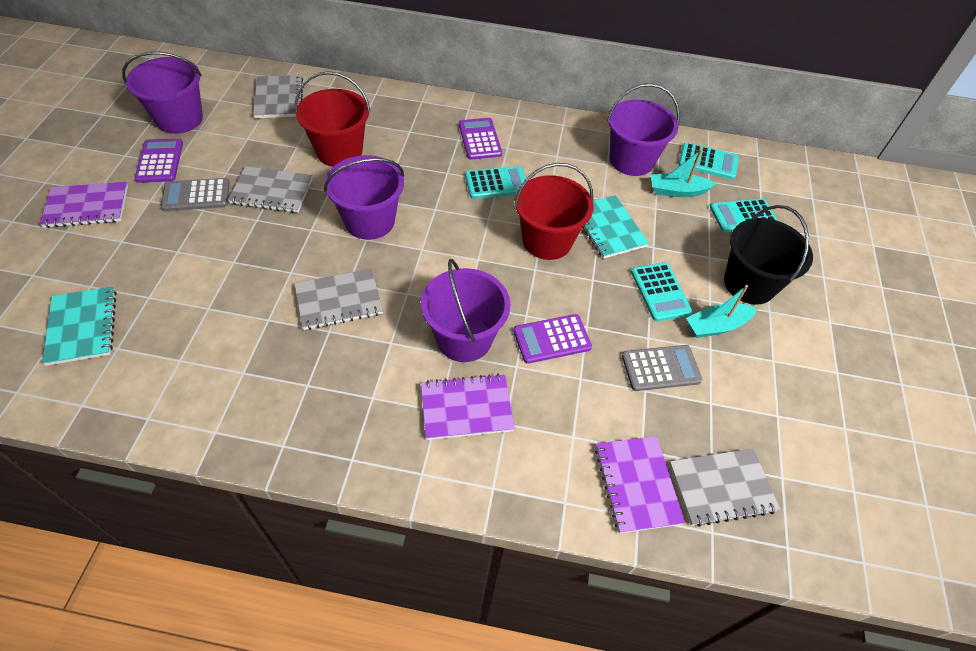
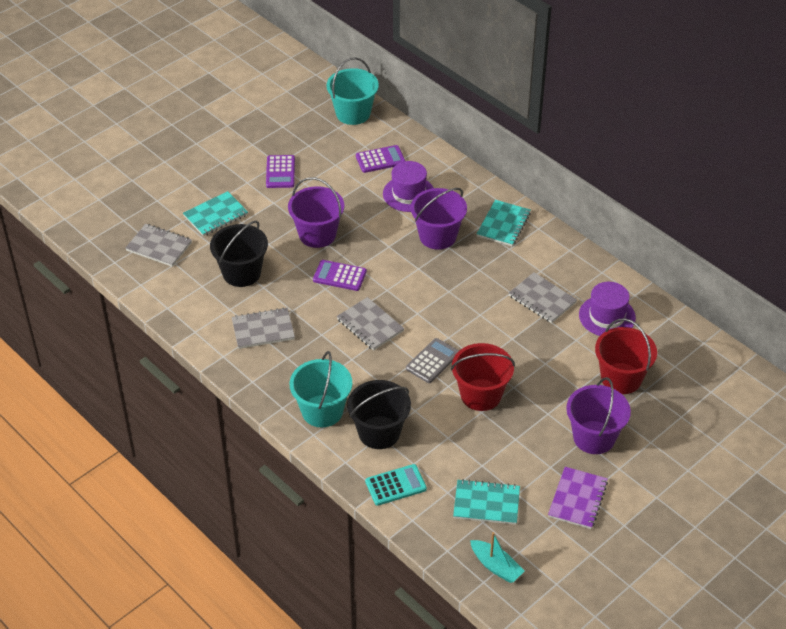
black bucket: [724,205,813,305] = 1 -> [210,221,268,287] [347,380,411,449] = 2
grey calculator: [161,178,230,211] [622,345,702,391] = 2 -> [406,338,459,383] = 1
purple bucket: [122,52,203,134] [324,155,404,240] [421,259,510,362] [607,83,680,176] = 4 -> [288,177,344,248] [411,188,467,250] [566,377,631,454] = 3
purple hat: none = 0 -> [383,161,433,212] [579,282,636,336] = 2
purple notebook: [40,182,128,228] [421,374,515,440] [595,436,685,534] = 3 -> [548,467,608,529] = 1
turquoise boat: [650,149,716,197] [686,285,757,338] = 2 -> [470,532,524,583] = 1
turquoise bucket: none = 0 -> [290,351,352,428] [326,57,379,125] = 2
turquoise calculator: [465,166,526,199] [631,263,693,321] [679,143,739,179] [710,198,778,232] = 4 -> [365,464,427,506] = 1
turquoise notebook: [42,286,117,366] [582,195,649,259] = 2 -> [183,191,248,236] [453,479,520,525] [477,200,531,246] = 3

